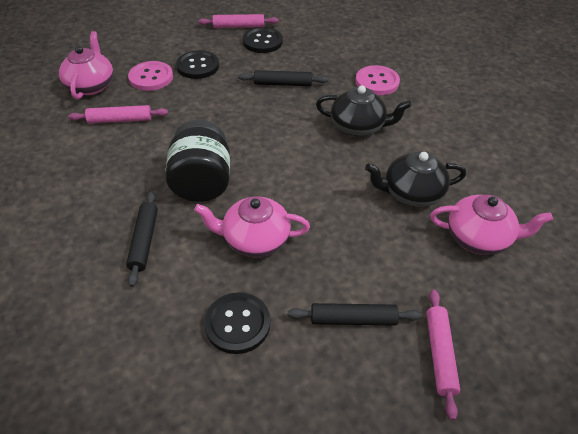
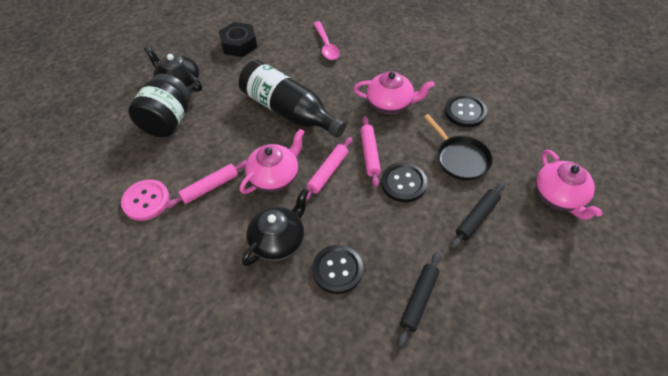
black bottle: none = 0 -> [239,60,346,138] = 1
black nut: none = 0 -> [219,22,258,57] = 1
black pan: none = 0 -> [424,114,493,181] = 1
black rolling pin: [126,191,158,287] [238,70,328,86] [288,303,422,326] = 3 -> [398,252,441,347] [450,182,505,249] = 2
pink button: [128,61,173,91] [356,65,400,95] = 2 -> [121,179,169,221] = 1
pink spoon: none = 0 -> [313,21,340,60] = 1

